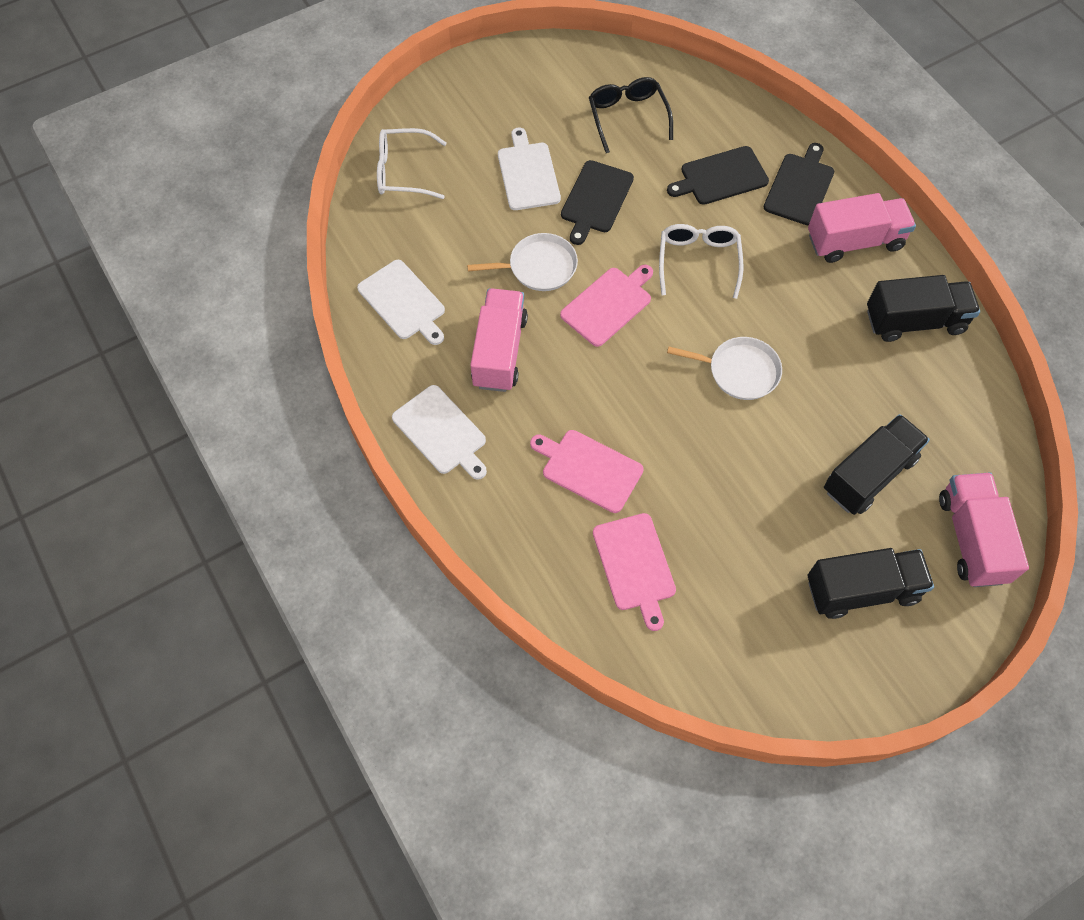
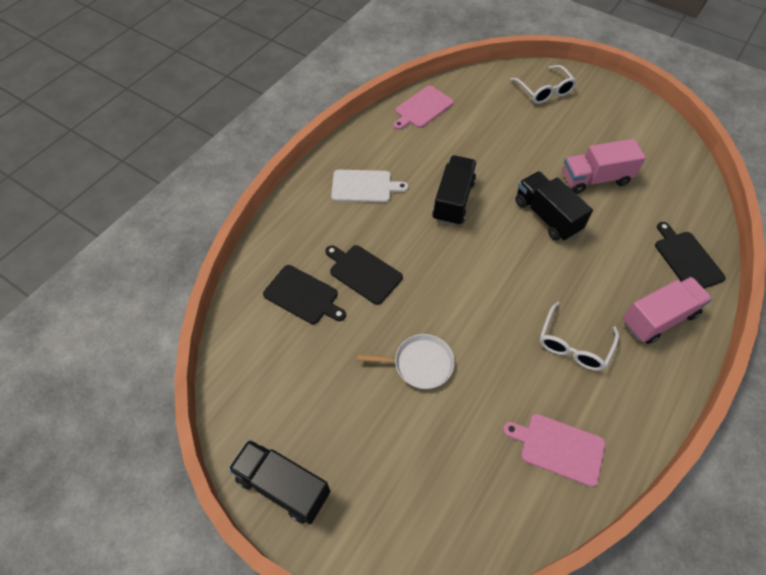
black glasses: [589,77,673,153] = 1 -> none = 0
pink cutting board: [530,430,644,513] [560,265,653,347] [593,513,676,631] = 3 -> [393,86,454,130] [503,414,605,487] = 2
pink truck: [470,288,528,392] [808,193,916,263] [939,472,1029,587] = 3 -> [562,139,646,194] [623,277,712,344] = 2
white cutting board: [357,260,445,345] [392,385,487,480] [498,128,561,210] = 3 -> [331,170,408,202] = 1
white pan: [467,233,578,291] [667,337,782,400] = 2 -> [358,334,455,389] = 1

